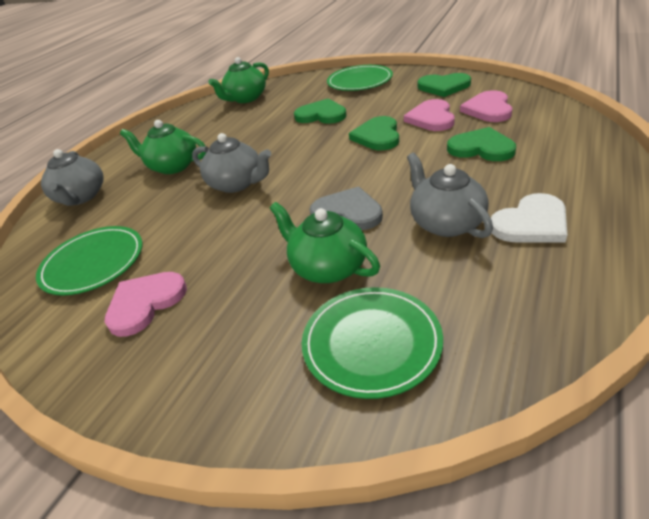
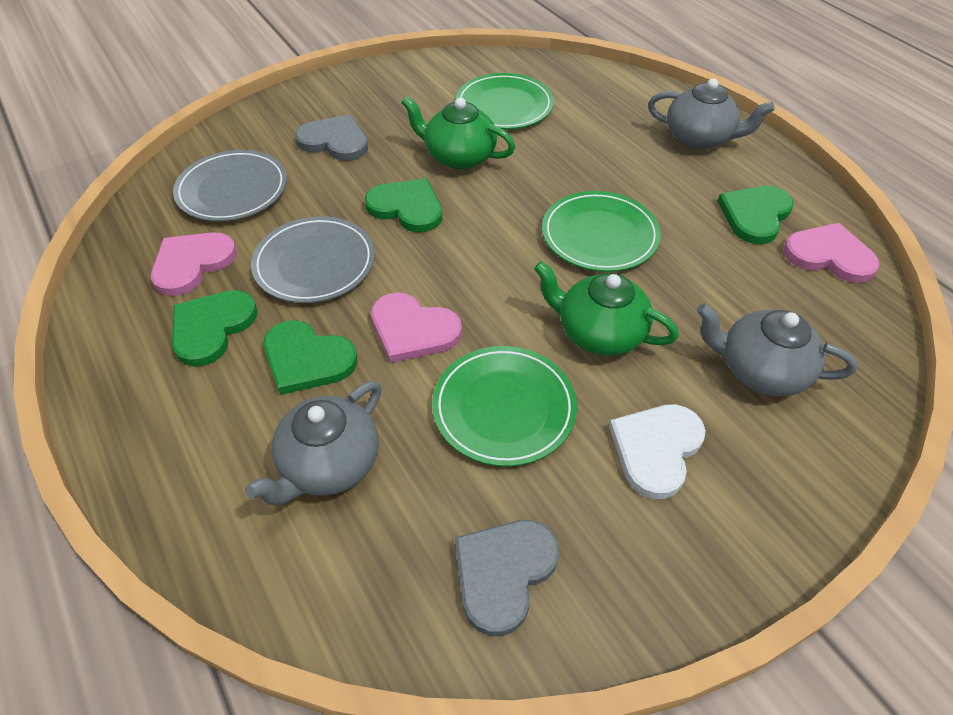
green teapot: [120,120,207,174] [208,57,269,103] [270,202,380,283] = 3 -> [401,96,515,169] [534,261,679,356] = 2
grey heart: [310,186,383,230] = 1 -> [295,114,368,161] [455,520,559,636] = 2
grey plate: none = 0 -> [173,150,287,221] [251,216,375,303] = 2

